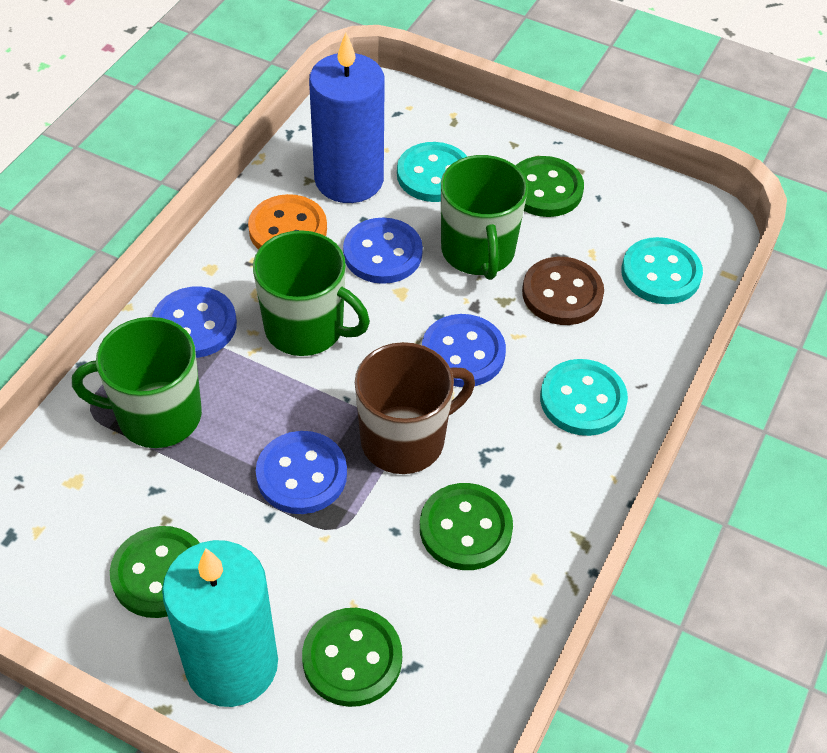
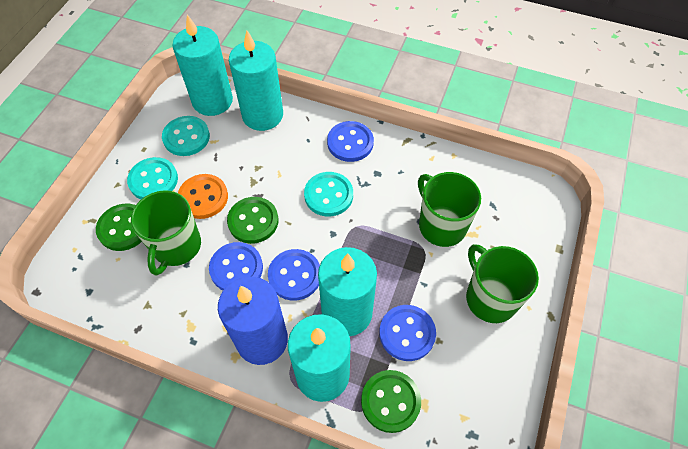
brown button: [522,257,604,325] = 1 -> none = 0
brown mug: [355,342,475,474] = 1 -> none = 0
green button: [110,526,199,618] [302,608,402,707] [420,483,513,570] [515,156,584,217] = 4 -> [96,204,142,251] [227,197,278,244] [361,370,421,433] = 3
turquoise candle: [162,540,278,707] = 1 -> [172,15,233,116] [229,30,283,131] [288,314,351,402] [318,247,377,336] = 4

